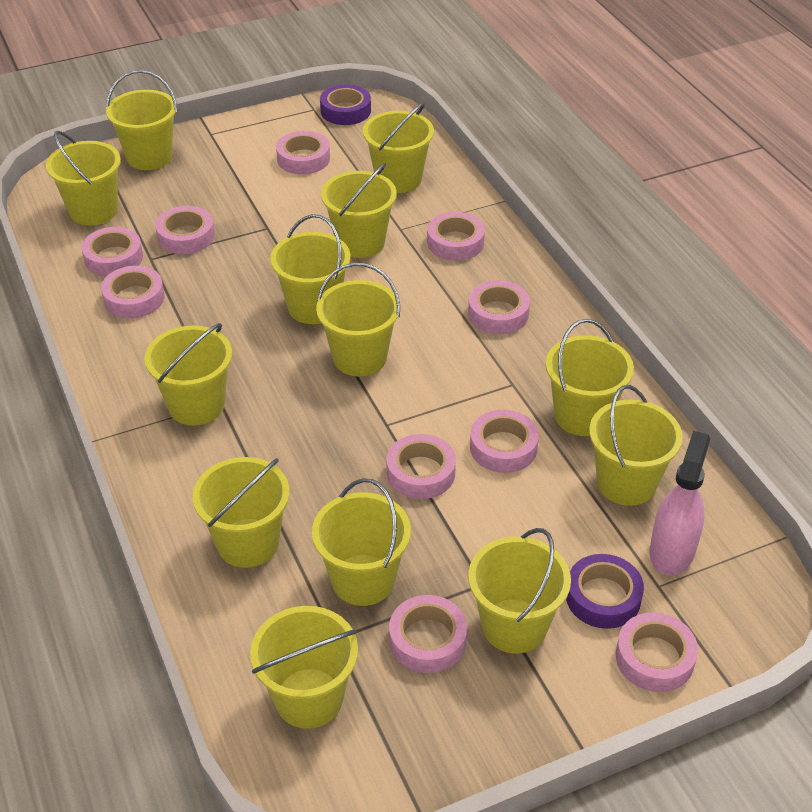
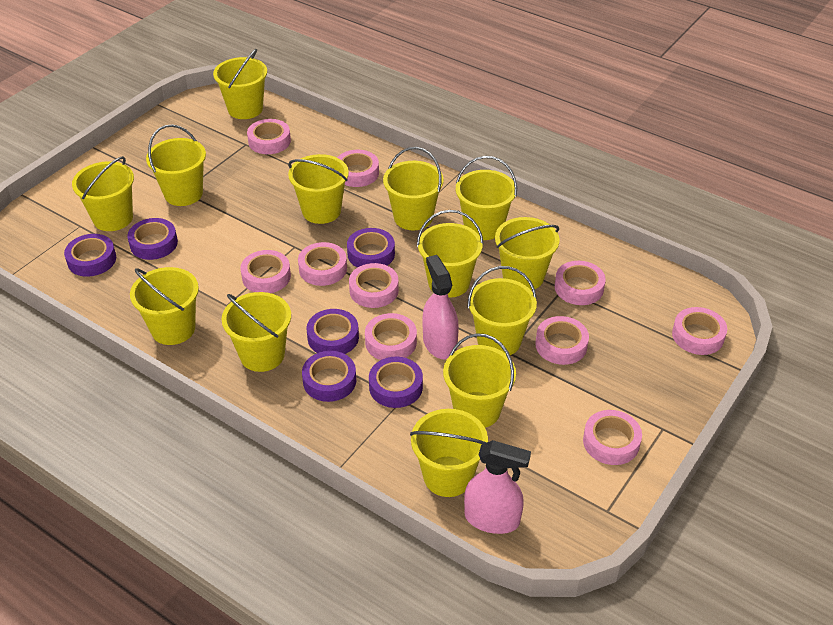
pink spray bottle: [650,431,710,576] = 1 -> [422,255,459,360] [464,440,531,534] = 2
purple tape: [320,84,371,125] [566,554,644,629] = 2 -> [64,234,116,277] [127,218,178,260] [302,351,356,402] [307,309,359,354] [347,228,395,268] [369,357,423,408] = 6

